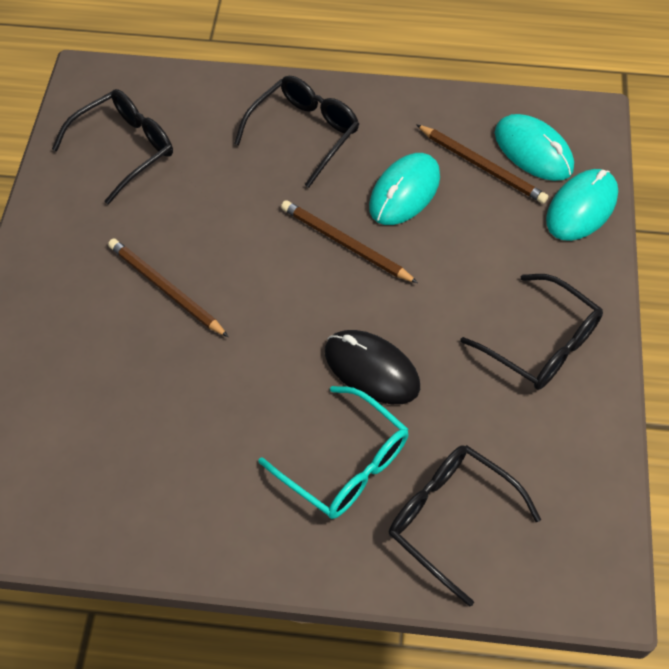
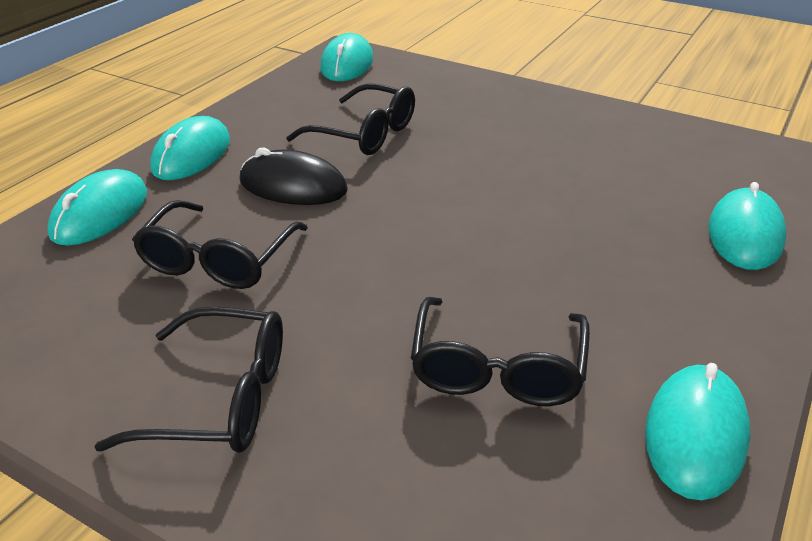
brown pencil: [108,239,229,337] [281,200,418,283] [416,124,548,204] = 3 -> none = 0
turquoise glasses: [258,386,409,519] = 1 -> none = 0
turquoise mouse: [369,153,440,225] [495,114,574,181] [546,169,618,241] = 3 -> [47,169,147,246] [150,116,230,180] [320,33,373,81] [645,363,751,500] [708,182,786,270] = 5

